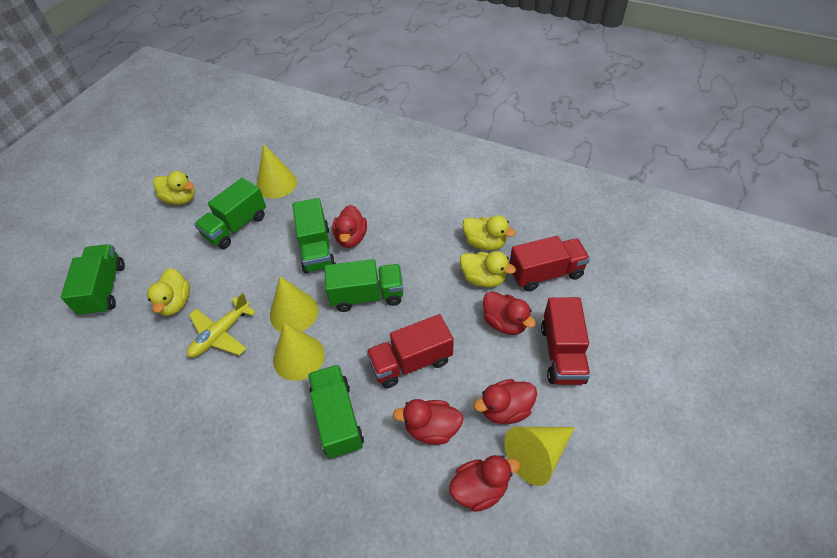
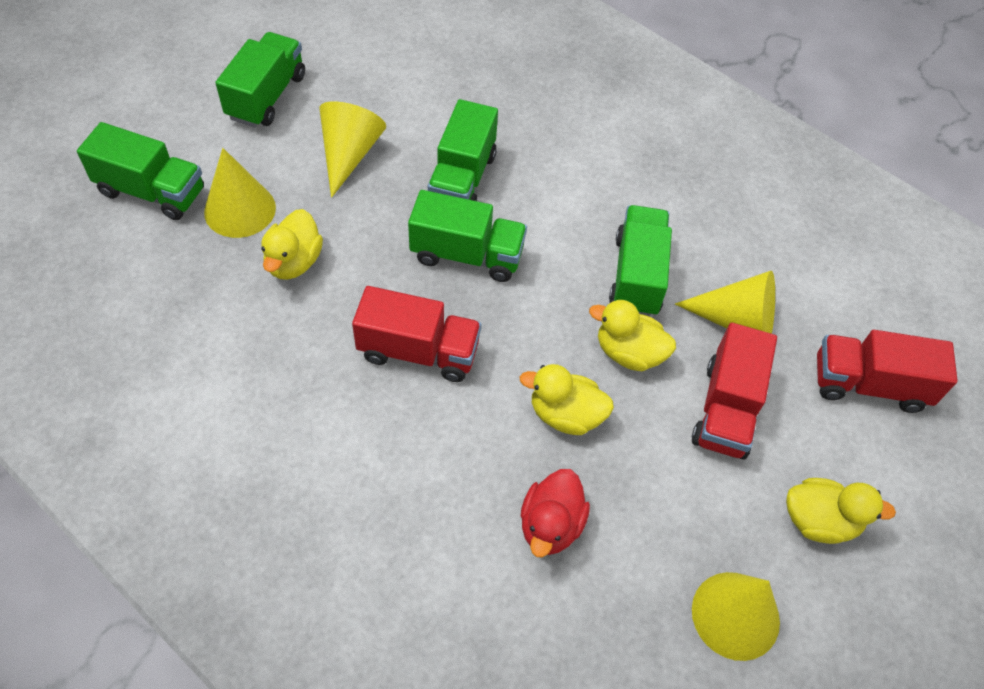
red duck: [332,205,367,248] [393,399,464,445] [449,455,520,512] [474,379,537,424] [483,291,536,335] = 5 -> [521,469,590,557] = 1
yellow plane: [187,293,256,358] = 1 -> none = 0

